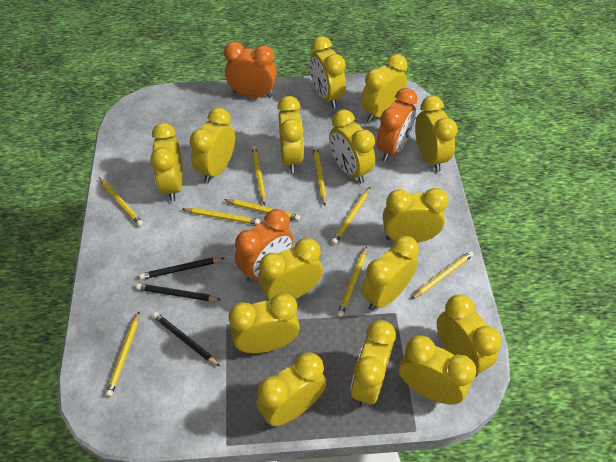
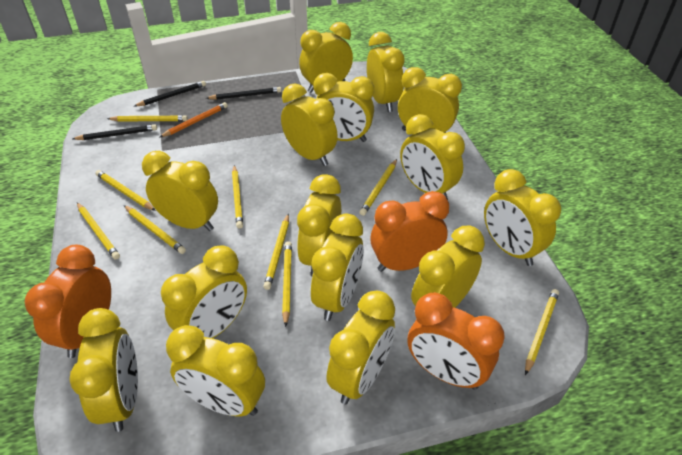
orange pencil: none = 0 -> [160,102,228,137] = 1

